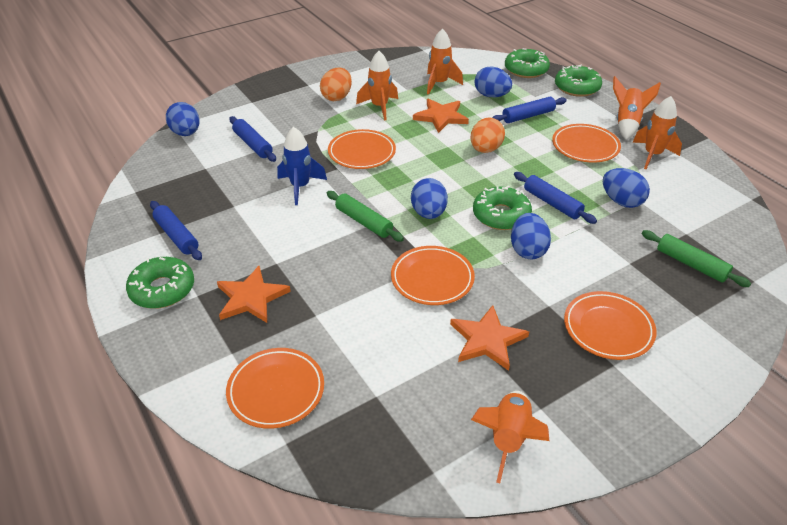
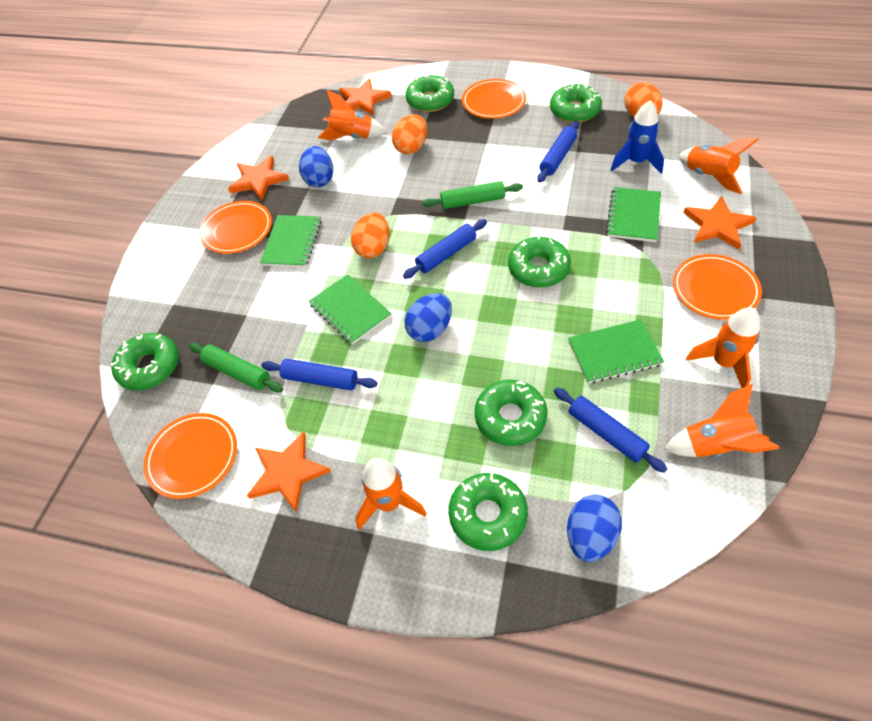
blue egg: [166,102,200,136] [411,178,448,219] [475,67,512,97] [511,213,551,259] [603,168,650,208] = 5 -> [299,146,334,187] [404,293,452,342] [567,494,622,562] = 3
green donut: [126,257,194,309] [473,186,532,230] [505,48,550,78] [555,64,602,97] = 4 -> [111,333,179,391] [406,75,454,112] [448,473,528,551] [475,380,547,446] [508,235,571,288] [550,84,602,123] = 6
green notebook: none = 0 -> [260,215,322,268] [309,274,392,345] [568,319,664,384] [606,187,661,242] = 4
orange egg: [320,68,352,101] [471,117,505,153] = 2 -> [351,212,390,258] [392,114,427,154] [624,82,663,117] = 3
orange plate: [226,348,324,429] [328,129,396,169] [391,246,475,305] [552,124,621,163] [564,291,656,360] = 5 -> [144,413,237,499] [199,201,272,254] [462,79,526,119] [673,254,762,320] = 4
orange star: [217,266,291,323] [413,98,469,133] [450,305,529,371] = 3 -> [228,156,289,200] [247,432,331,513] [339,79,392,115] [683,196,757,249] = 4

